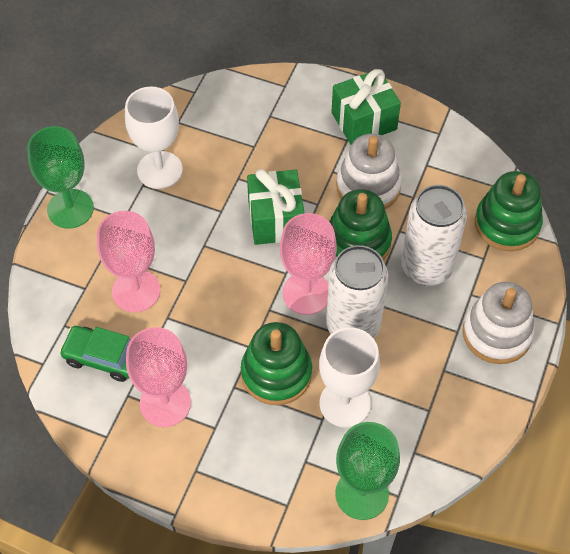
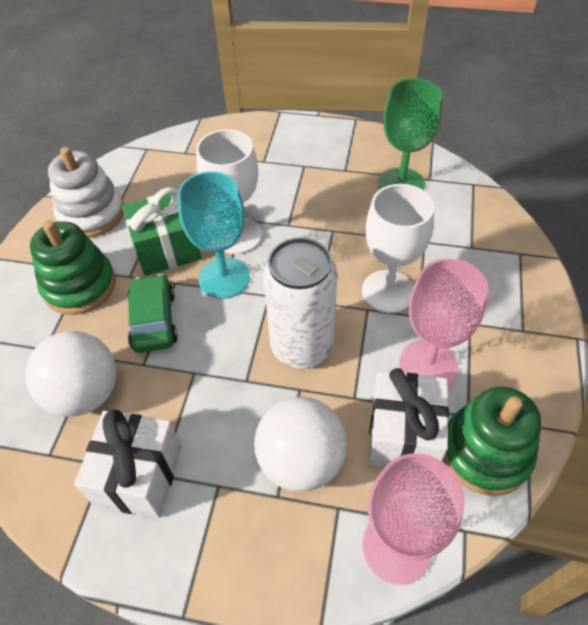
green gift: [247,169,305,245] [331,69,401,145] = 2 -> [122,187,201,276] = 1
green goblet: [27,126,94,229] [335,422,400,520] = 2 -> [378,78,443,190] = 1
green stacking toy: [241,322,312,405] [329,189,392,260] [475,171,543,251] = 3 -> [30,220,116,315] [443,387,542,496] = 2
pink goblet: [97,211,160,312] [126,327,191,427] [280,213,337,315] = 3 -> [363,453,465,585] [399,258,488,386] = 2
turquoise goblet: none = 0 -> [178,171,250,299] = 1
white ball: none = 0 -> [25,331,116,417] [254,397,347,492] = 2
white can: [326,245,388,339] [401,185,467,286] = 2 -> [263,237,337,368] = 1
white gift: none = 0 -> [74,410,182,518] [368,368,449,467] = 2
white stacking toy: [336,134,402,209] [463,282,535,364] = 2 -> [48,147,124,238] = 1

